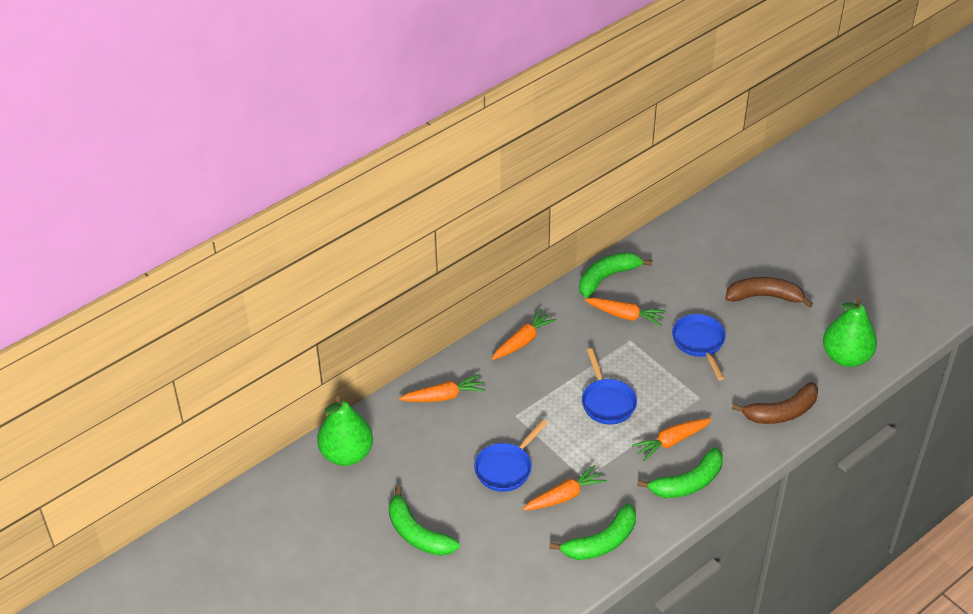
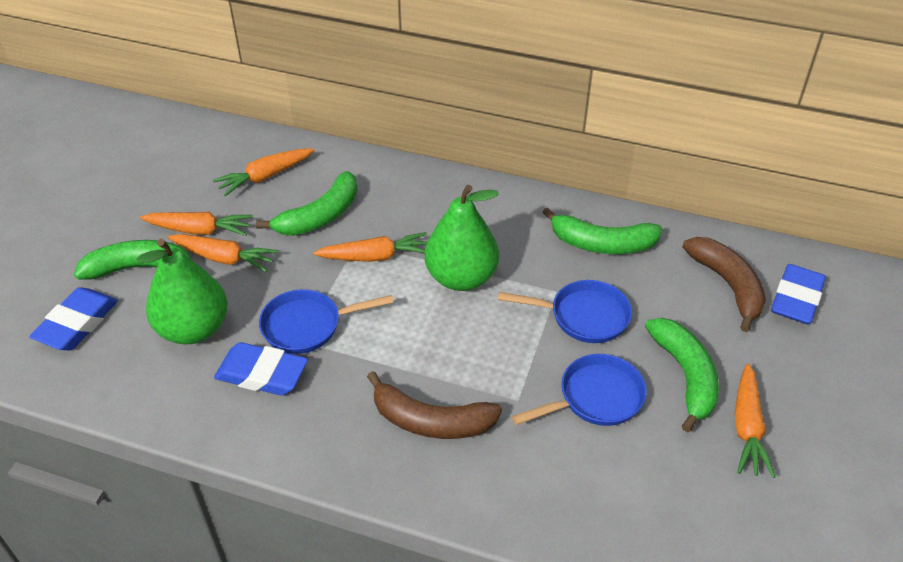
blue eraser: none = 0 -> [29,287,118,350] [214,342,308,396] [771,264,826,324] = 3

